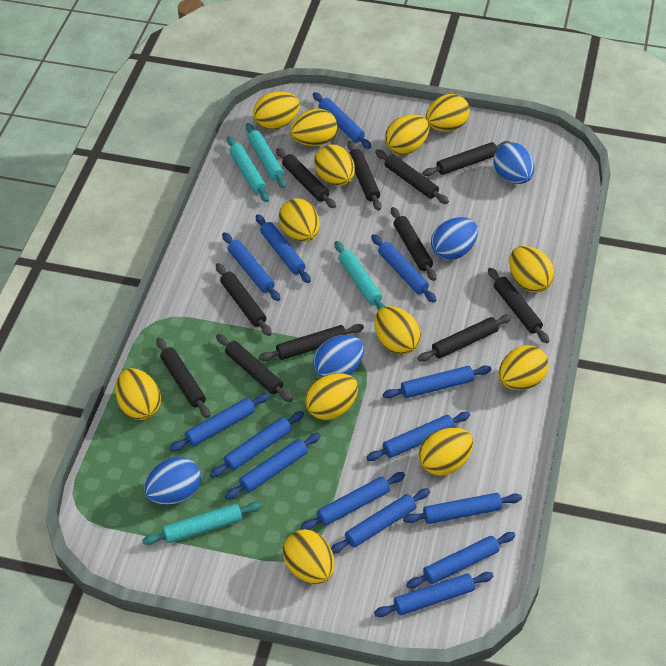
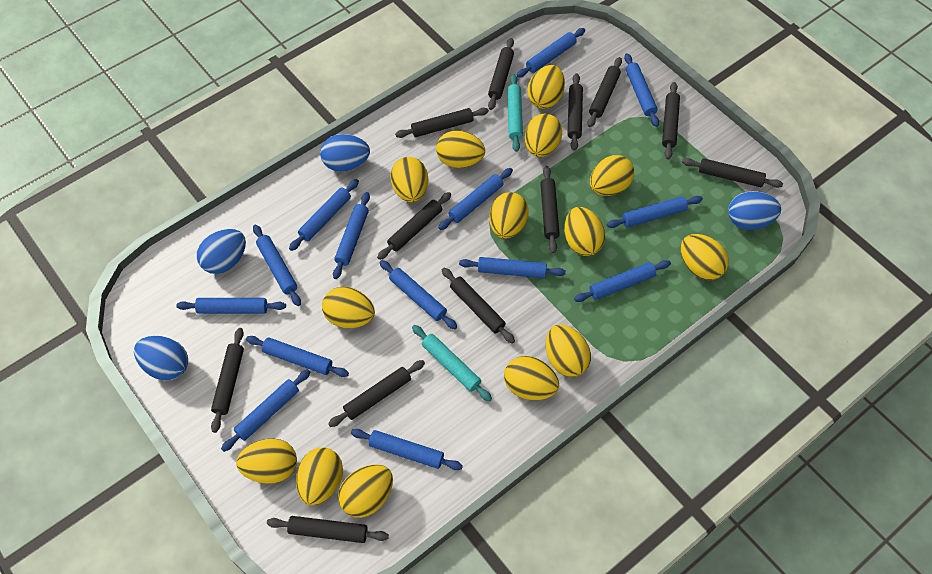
black rolling pin: [156,338,210,418] [216,263,272,336] [216,334,293,402] [259,324,364,361] [276,148,336,208] [347,141,382,211] [375,150,449,204] [391,207,436,281] [418,314,512,362] [423,141,509,176] [488,268,549,343] = 11 -> [211,328,244,433] [267,516,389,543] [328,360,425,427] [377,192,451,260] [395,108,489,138] [442,268,515,344] [488,38,514,110] [540,166,560,253] [567,73,583,151] [588,57,622,127] [662,82,680,160] [682,158,783,188] = 12
turquoise rolling pin: [142,502,261,545] [227,136,269,202] [246,123,286,188] [335,241,386,311] = 4 -> [412,325,492,402] [507,74,523,152] = 2
yellow egg: [115,368,161,420] [253,92,300,130] [279,198,320,242] [283,529,335,584] [290,109,337,146] [305,373,358,420] [314,145,355,186] [374,306,421,355] [385,115,429,155] [419,427,473,476] [426,94,470,132] [499,345,548,390] [509,246,555,292] = 13 -> [236,438,297,484] [296,447,343,506] [322,287,375,328] [338,465,393,518] [390,157,428,202] [436,130,485,168] [489,192,529,239] [504,356,559,400] [525,114,562,157] [527,65,565,109] [546,325,591,377] [564,207,605,256] [590,155,634,196] [681,234,729,280] = 14

